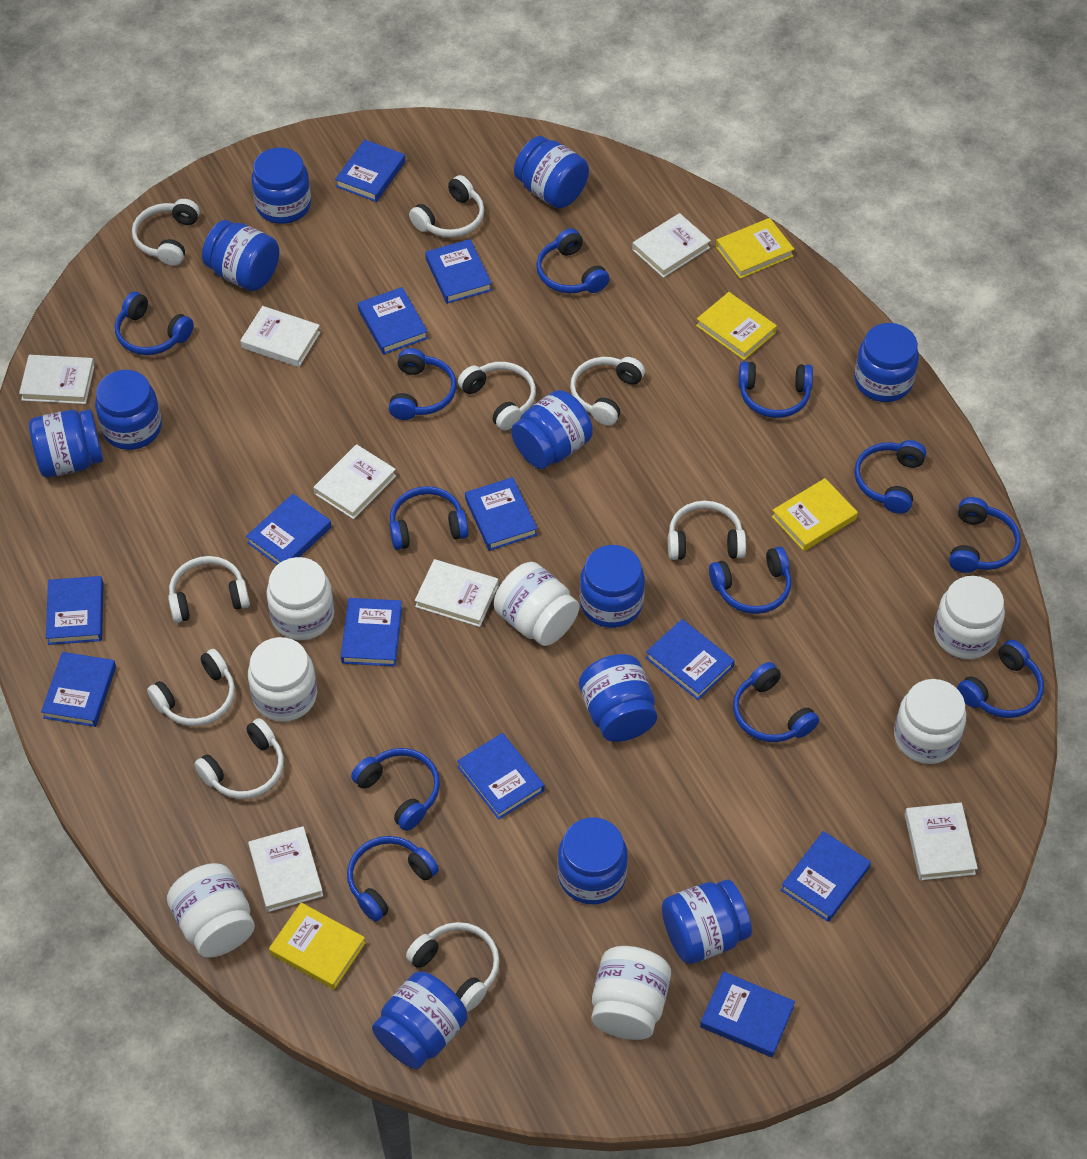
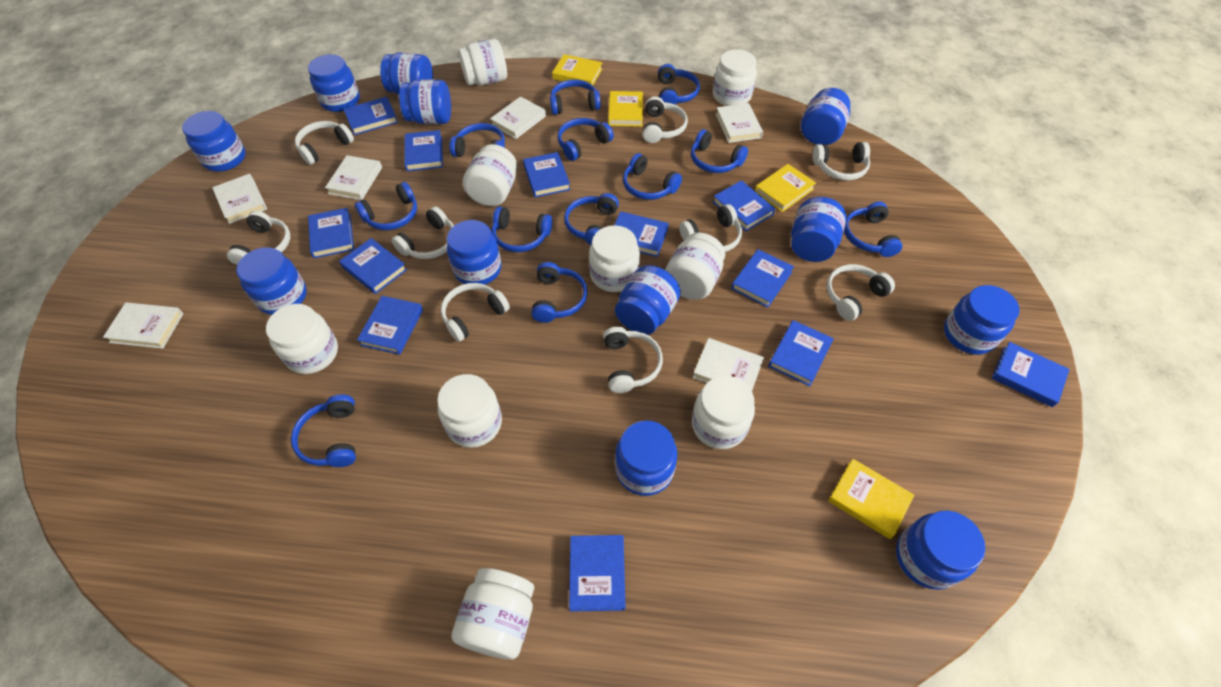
white book: [19,355,95,404] [240,306,321,367] [248,826,323,912] [314,444,396,519] [415,559,499,627] [632,213,711,278] [905,803,978,880] = 7 -> [103,302,183,349] [212,174,267,224] [325,155,382,200] [490,96,546,139] [693,338,764,391] [716,103,763,143] = 6
white jar: [167,863,255,958] [248,637,317,722] [266,557,334,640] [494,562,579,646] [591,946,671,1040] [894,679,966,764] [934,576,1005,659] = 7 -> [266,304,338,374] [437,374,502,448] [451,568,534,659] [458,39,507,85] [463,144,517,206] [589,225,640,292] [665,232,725,300] [692,376,755,449] [713,49,757,106] = 9

